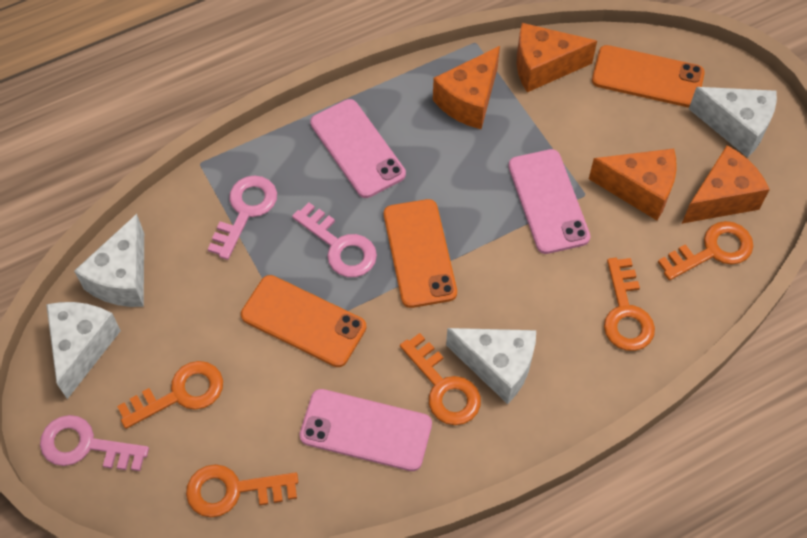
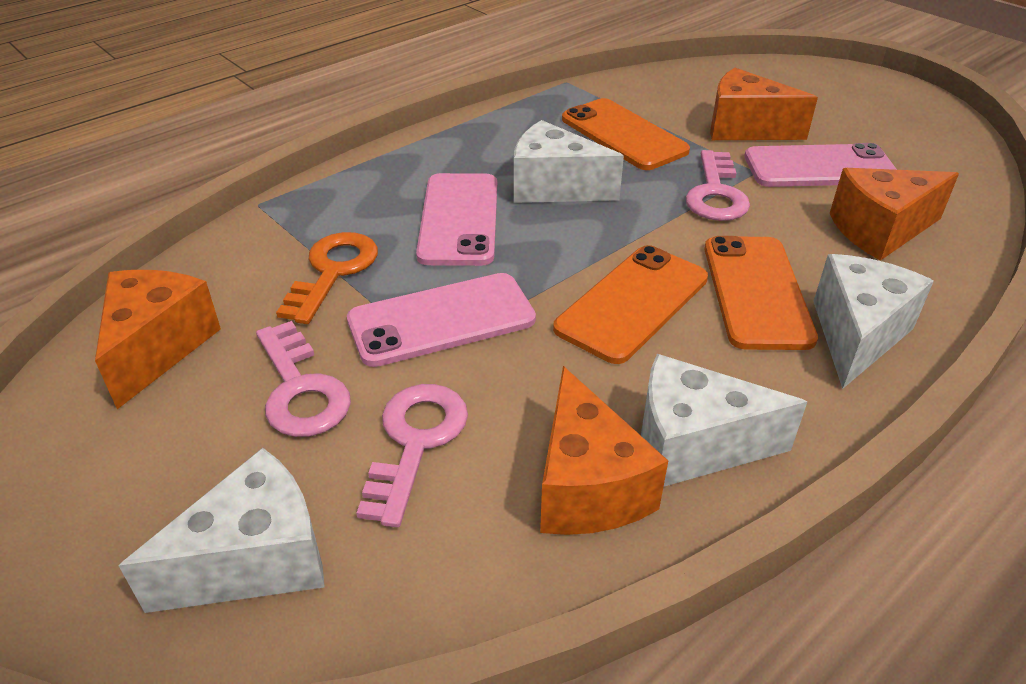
orange key: [117,361,223,429] [186,464,298,517] [400,333,481,425] [604,258,655,351] [658,221,754,281] = 5 -> [276,232,378,324] = 1

